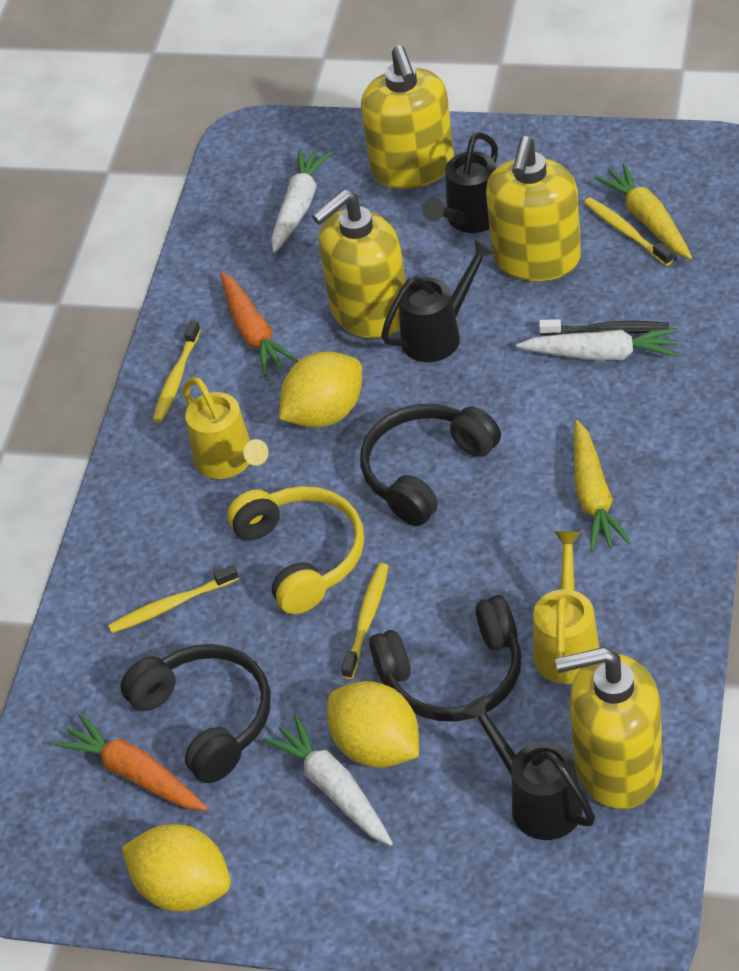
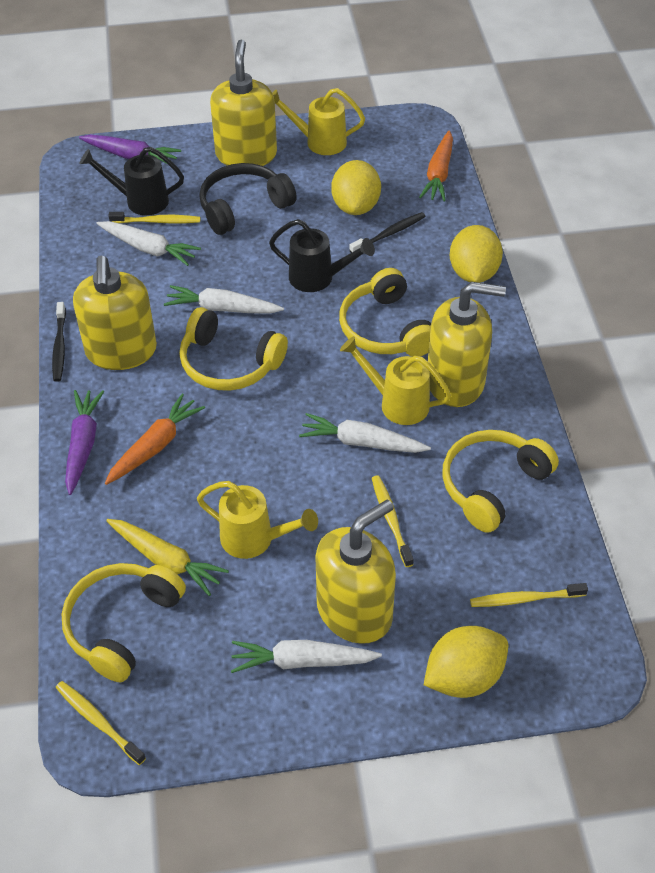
black headphones: [120,644,271,783] [360,404,501,526] [369,595,521,721] = 3 -> [199,163,297,235] = 1
black toothbrush: [539,319,669,335] = 1 -> [52,302,66,382] [350,212,426,253] = 2
black watering can: [381,239,495,362] [422,132,498,233] [462,695,595,840] = 3 -> [80,147,184,215] [269,219,375,292] = 2
purple carrot: none = 0 -> [65,390,104,495] [79,135,181,164] = 2
white carrot: [263,715,393,846] [271,149,332,253] [517,328,678,361] = 3 -> [97,221,201,266] [164,285,284,314] [231,640,382,673] [299,413,431,453] = 4
yellow carrot: [574,420,631,552] [595,163,692,259] = 2 -> [106,519,229,596] = 1
yellow headphones: [227,486,364,614] = 1 -> [61,563,186,682] [179,307,288,391] [339,268,431,356] [442,430,559,533] = 4
yellow watering can: [183,377,269,479] [533,531,600,684] = 2 -> [197,481,318,559] [272,88,365,155] [340,336,451,425] = 3

